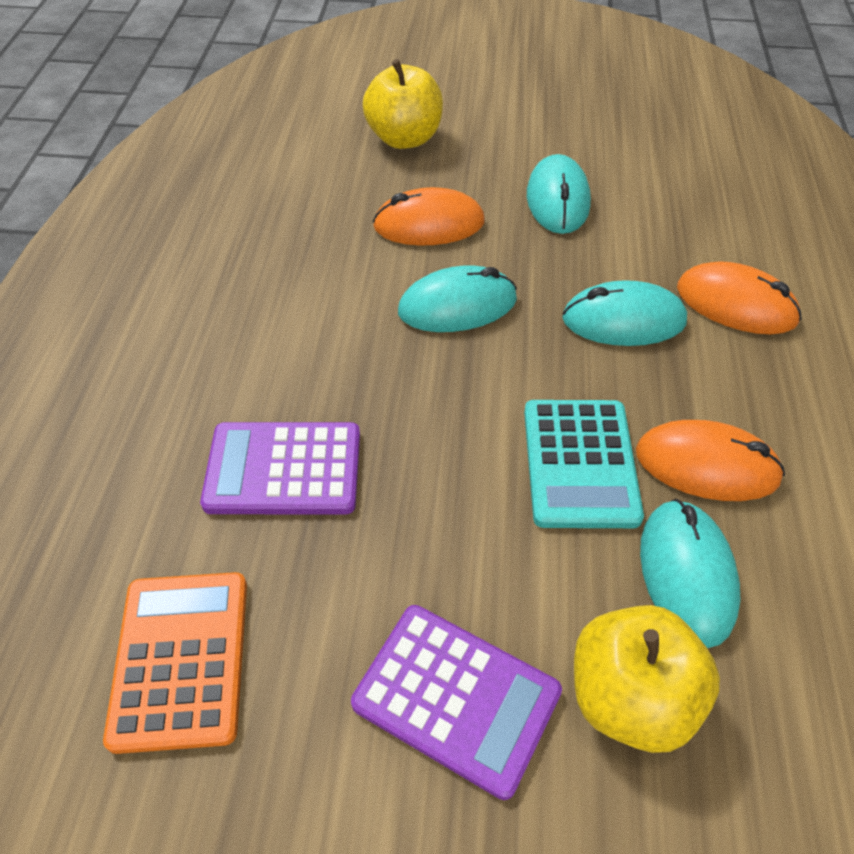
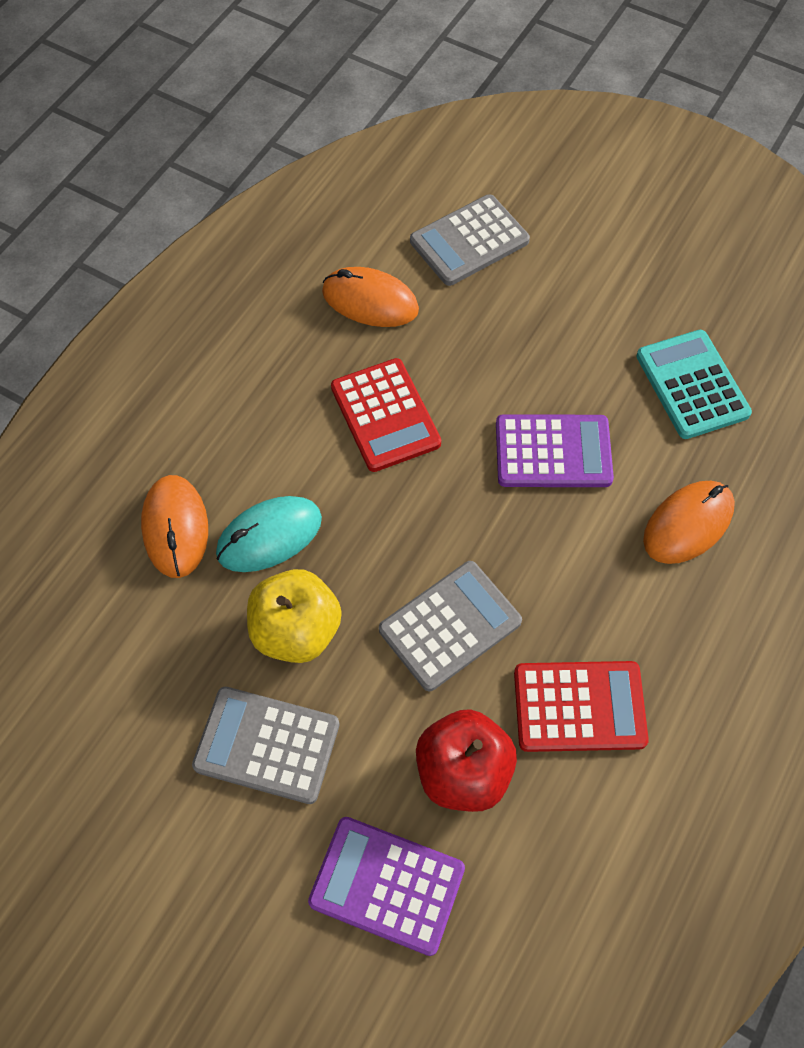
grey calculator: none = 0 -> [192,687,339,804] [379,561,522,691] [410,194,530,286] = 3
orange calculator: [103,572,247,754] = 1 -> none = 0
red apple: none = 0 -> [416,709,517,812] = 1
red calculator: none = 0 -> [331,358,441,472] [514,661,649,752] = 2
turquoise mouse: [398,265,517,332] [527,154,591,234] [562,280,687,346] [640,499,741,648] = 4 -> [216,496,322,572] = 1
yellow apple: [363,59,443,149] [574,605,720,753] = 2 -> [247,569,342,663] = 1

